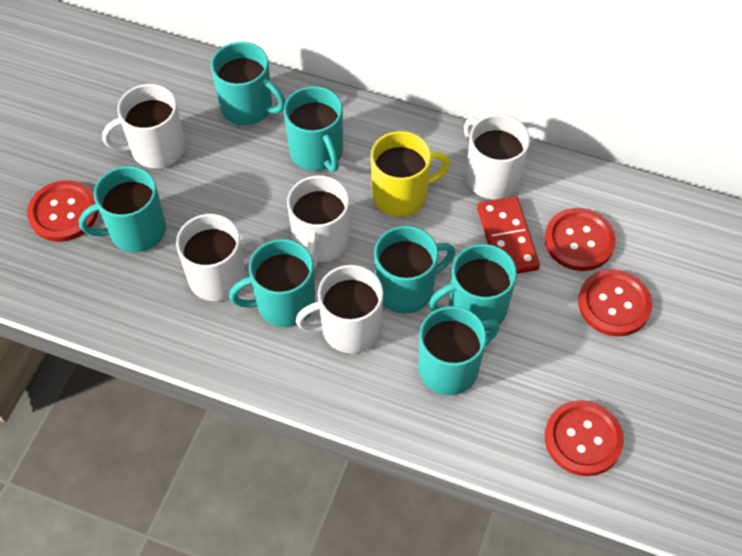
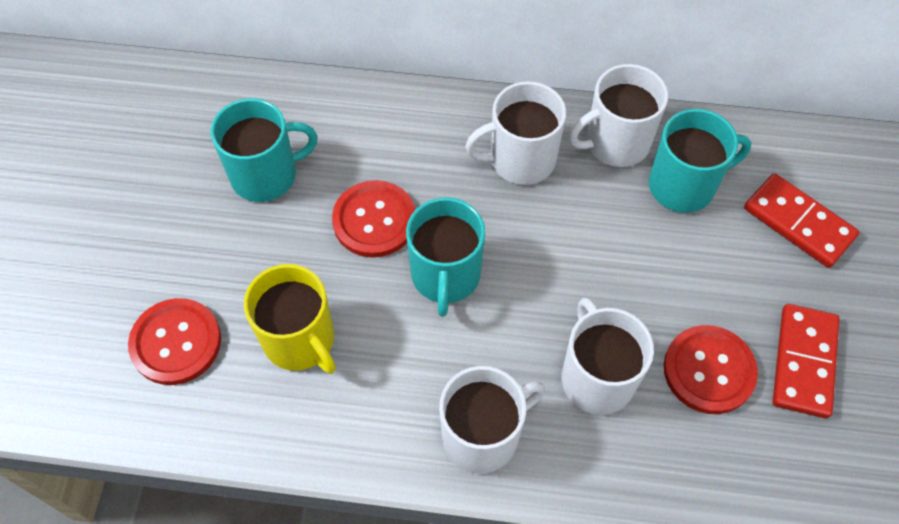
red button: [27,180,98,242] [544,208,616,271] [545,400,624,476] [578,269,652,336] = 4 -> [128,298,221,385] [332,180,416,257] [664,325,758,414] = 3
red domino: [477,196,540,274] = 1 -> [744,173,859,268] [773,304,840,418] = 2
turquoise mug: [79,166,166,252] [211,42,285,125] [229,239,315,327] [284,86,343,172] [374,226,455,314] [418,306,499,395] [429,244,517,331] = 7 -> [211,98,318,202] [406,197,485,317] [649,109,751,213] = 3
white mug: [102,84,185,168] [176,214,265,301] [287,175,349,268] [296,265,383,353] [464,114,530,199] = 5 -> [439,366,545,474] [465,81,566,185] [561,298,654,415] [569,64,668,167] = 4

